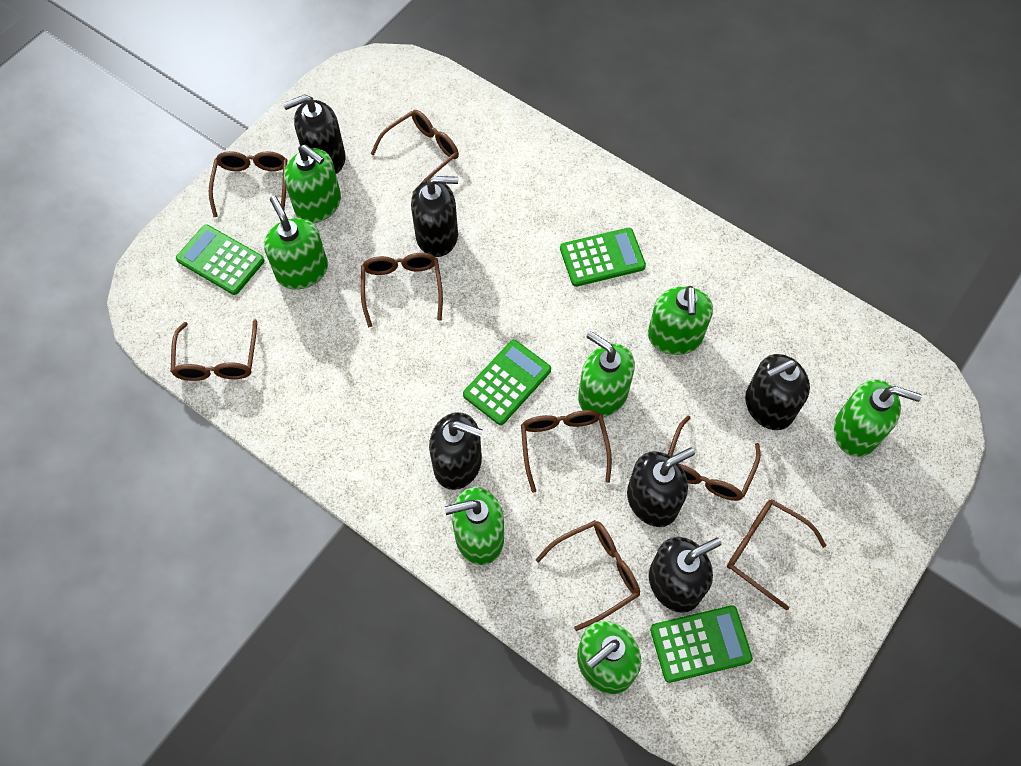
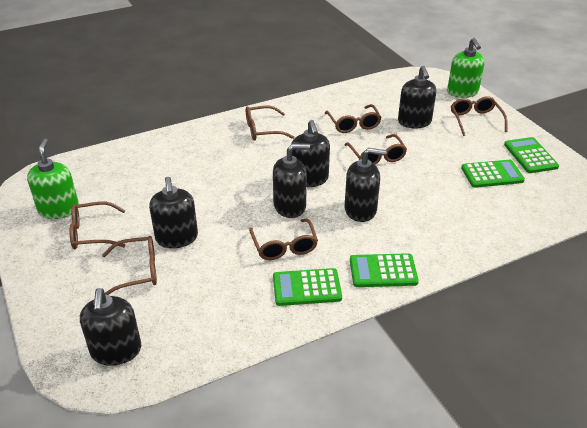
brown glasses: [170,319,257,381] [209,151,287,217] [361,253,443,327] [371,110,459,193] [521,410,612,493] [536,520,640,631] [668,415,761,501] [727,500,827,610] = 8 -> [69,202,125,249] [102,236,157,295] [246,106,294,141] [249,219,318,260] [325,104,382,133] [344,134,407,164] [451,96,508,136] = 7
green soap dispenser: [264,196,328,290] [284,145,341,223] [444,487,504,565] [577,621,641,694] [578,331,635,417] [648,286,713,355] [834,379,922,457] = 7 -> [27,139,79,219] [447,38,485,98] = 2

